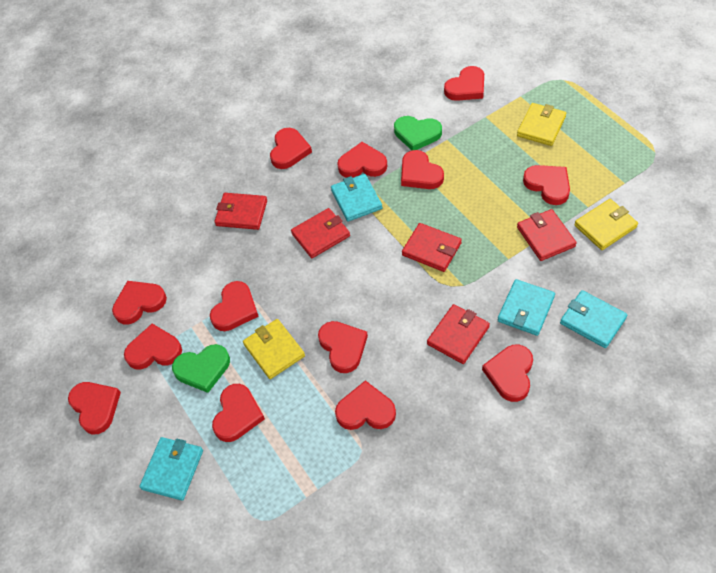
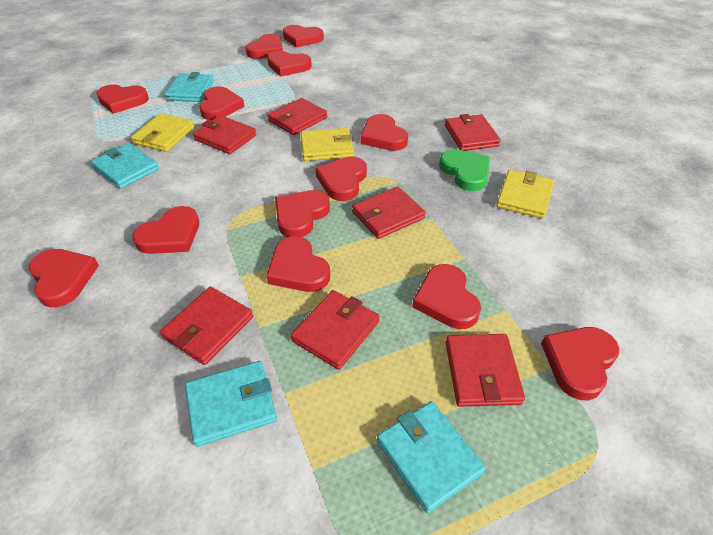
green heart: [172,344,230,393] [394,116,442,150] = 2 -> [439,149,490,191] = 1
red wallet: [215,193,267,230] [291,208,350,258] [402,223,462,272] [427,304,490,364] [517,209,577,261] = 5 -> [160,287,253,365] [193,115,256,154] [268,98,327,135] [291,290,380,370] [352,186,426,239] [445,114,501,151] [445,334,525,407] = 7

